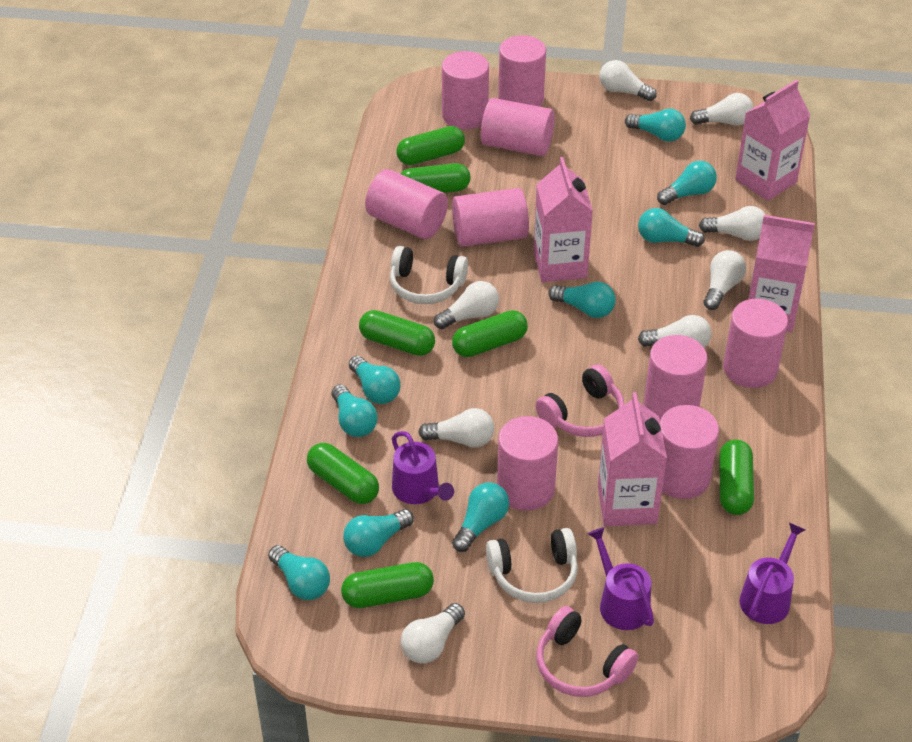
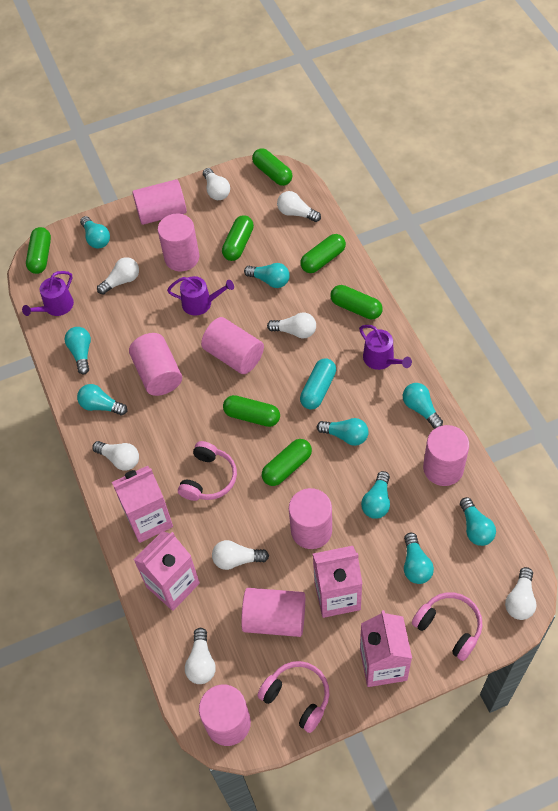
pink cylinder: [365,169,448,239] [442,51,489,129] [452,188,529,247] [481,98,555,156] [497,416,558,511] [498,35,546,107] [644,335,708,420] [660,405,719,499] [723,299,788,388] = 9 -> [129,333,182,396] [132,179,187,225] [158,214,199,271] [199,685,251,746] [201,317,264,374] [241,588,305,637] [289,488,332,549] [423,425,469,486] = 8
pink headphones: [536,365,624,437] [536,606,638,697] = 2 -> [178,441,237,501] [257,661,330,733] [412,592,482,661] = 3
turquoise capsule: none = 0 -> [300,358,336,410] = 1
white headphones: [390,246,468,304] [486,528,578,603] = 2 -> none = 0

